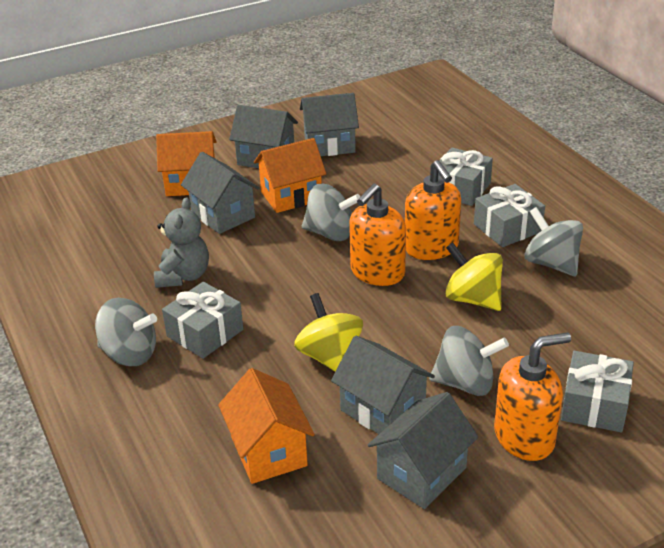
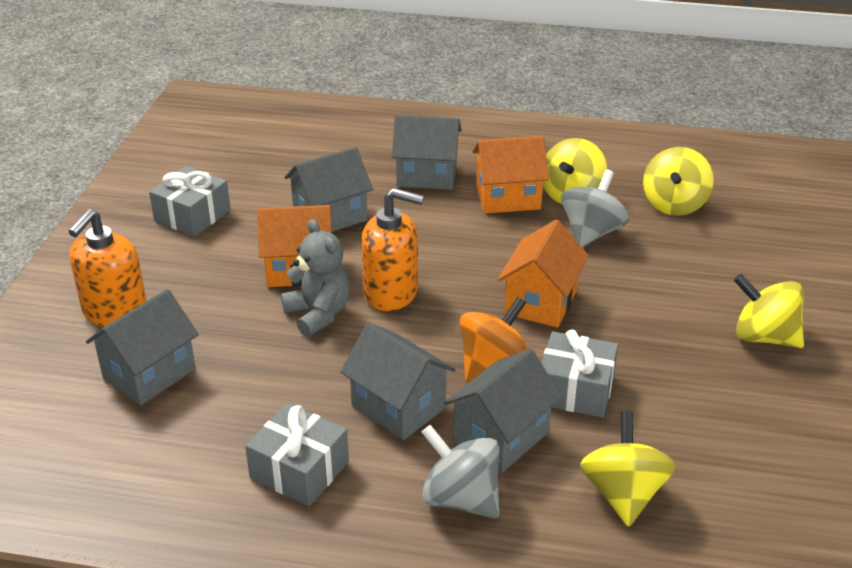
grey gift: [162,282,243,359] [438,148,493,206] [474,184,545,247] [561,351,634,433] = 4 -> [149,166,231,237] [245,403,349,506] [542,329,618,418] = 3
grey spinning top: [95,298,157,366] [302,184,360,241] [429,326,509,396] [524,207,583,276] = 4 -> [421,425,499,518] [561,170,629,248] = 2
orange soap dispenser: [349,184,406,286] [405,160,461,260] [494,332,571,461] = 3 -> [68,209,147,327] [361,188,424,311] = 2
orange spinning top: none = 0 -> [460,297,529,383] = 1
yellow spinning top: [294,293,363,372] [445,242,503,311] = 2 -> [543,138,607,204] [580,411,676,527] [643,147,714,216] [734,274,804,348] = 4

